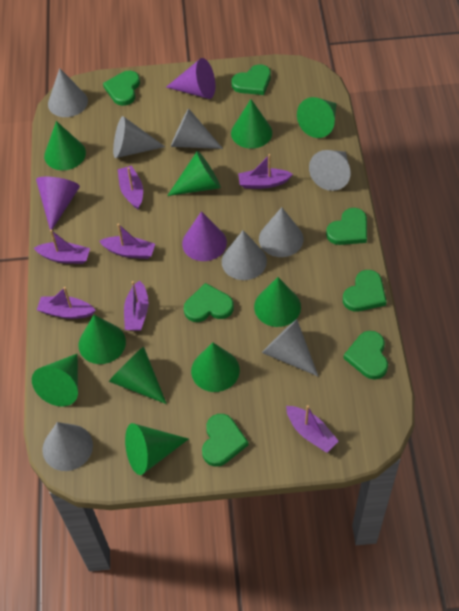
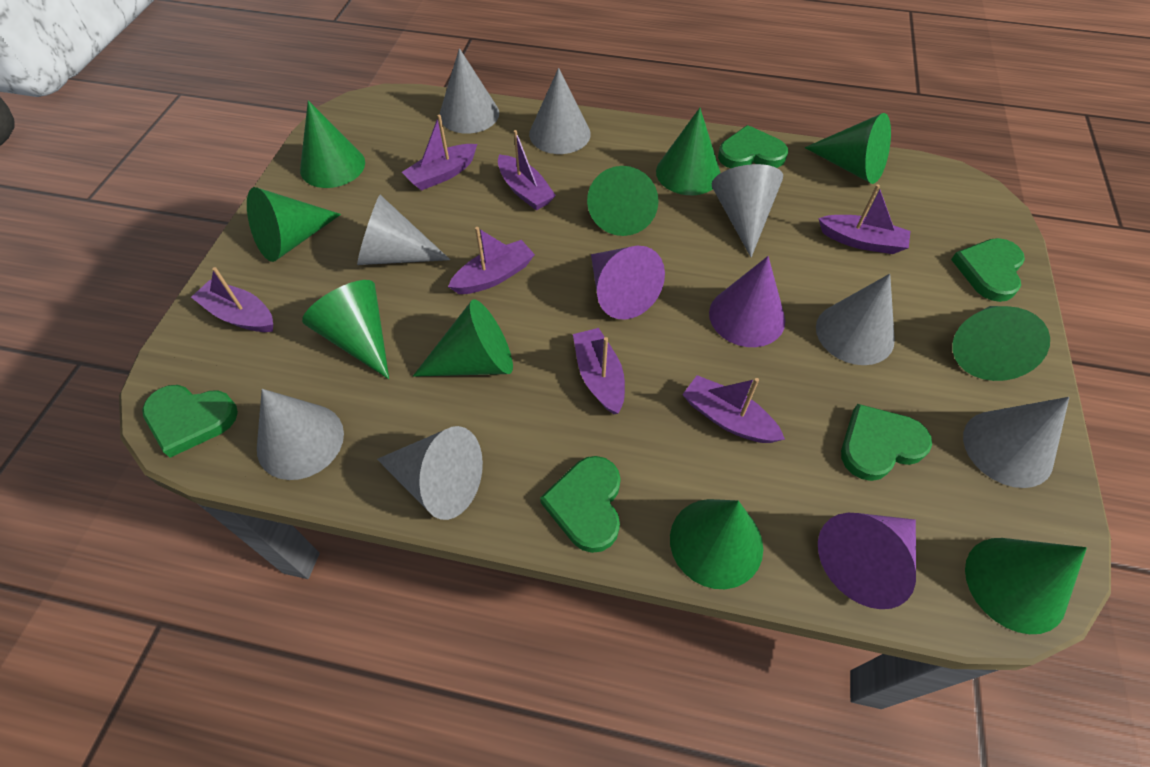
green heart: [103,71,140,106] [184,283,234,322] [202,414,249,467] [231,64,271,95] [326,208,367,245] [343,270,387,312] [343,331,388,380] = 7 -> [142,385,238,458] [540,456,621,553] [718,125,788,168] [841,404,932,481] [951,238,1025,302] = 5

